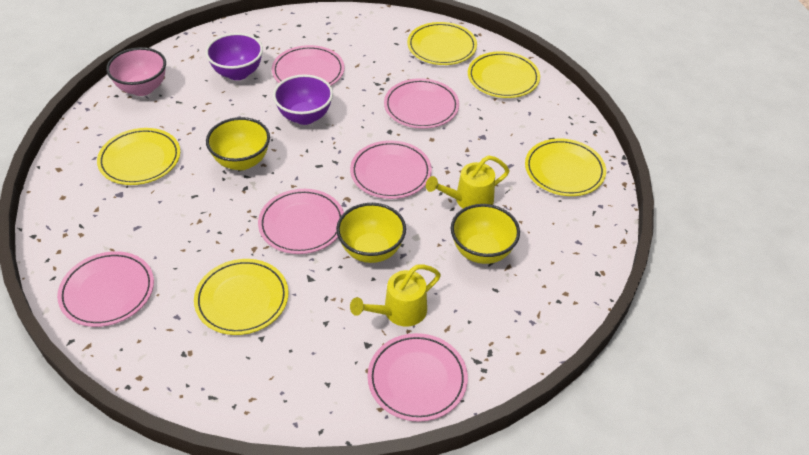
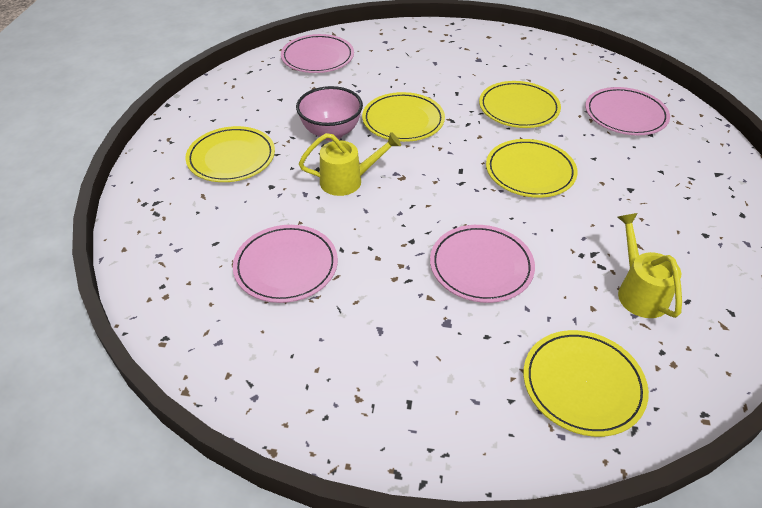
pink plate: [57,251,154,327] [258,189,344,254] [272,45,344,85] [350,140,432,199] [367,333,468,422] [384,78,459,129] = 6 -> [233,225,338,303] [281,34,354,73] [430,225,535,303] [585,87,670,135] = 4
purple bowl: [205,33,263,80] [273,75,333,125] = 2 -> none = 0
yellow bowl: [206,117,270,170] [336,203,406,263] [451,204,520,264] = 3 -> none = 0

